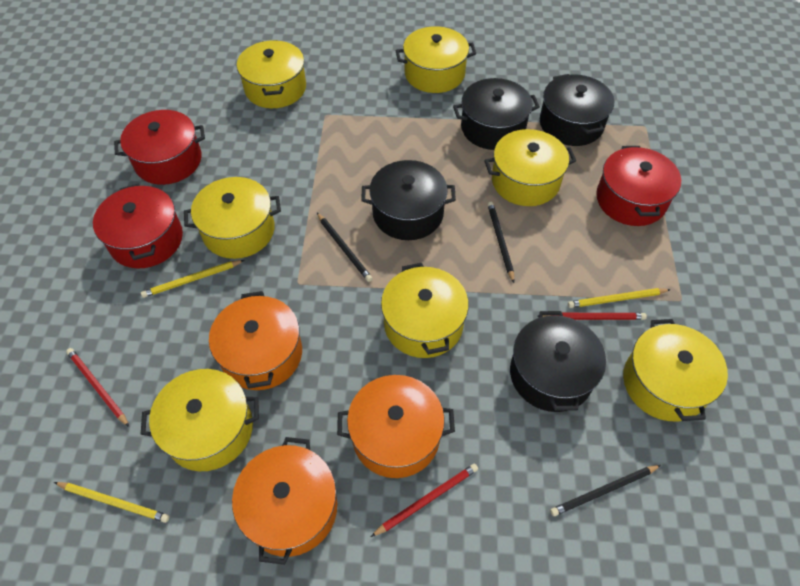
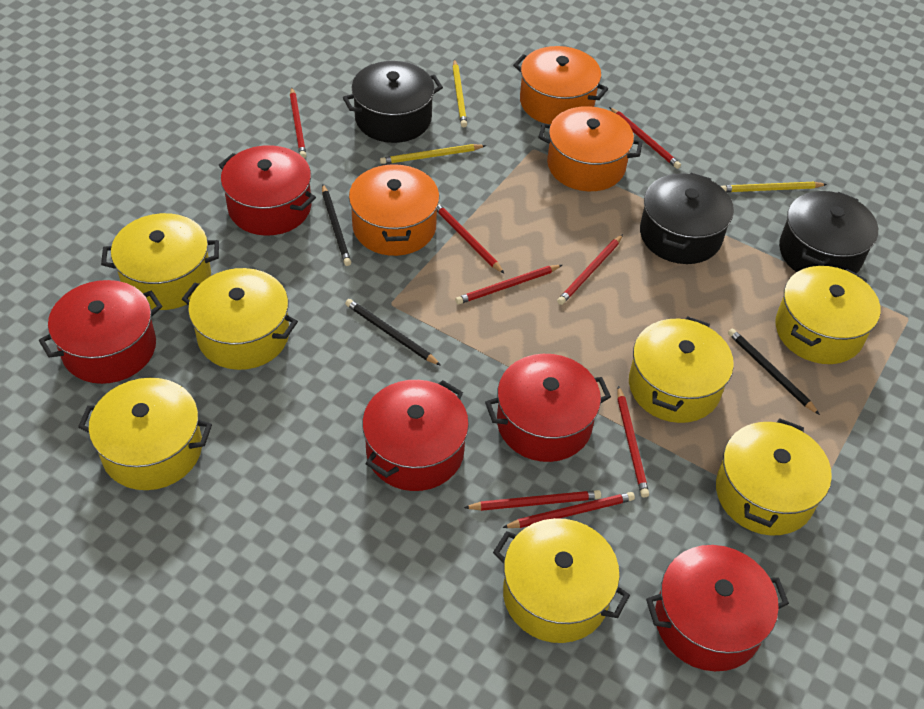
black pot: [361,160,456,240] [453,78,540,150] [510,311,606,412] [540,74,614,146] = 4 -> [343,61,443,143] [640,173,734,264] [779,191,878,273] = 3
red pencil: [66,348,129,427] [371,463,478,537] [537,313,647,320] = 3 -> [290,87,306,158] [437,204,504,274] [455,265,562,304] [464,490,601,511] [502,492,635,528] [557,234,623,305] [609,107,681,169] [617,386,649,498] = 8
red pot: [93,184,183,269] [114,110,205,185] [596,146,681,226] = 3 -> [39,280,162,384] [218,145,316,236] [362,380,469,491] [485,354,611,462] [646,545,789,671] = 5

